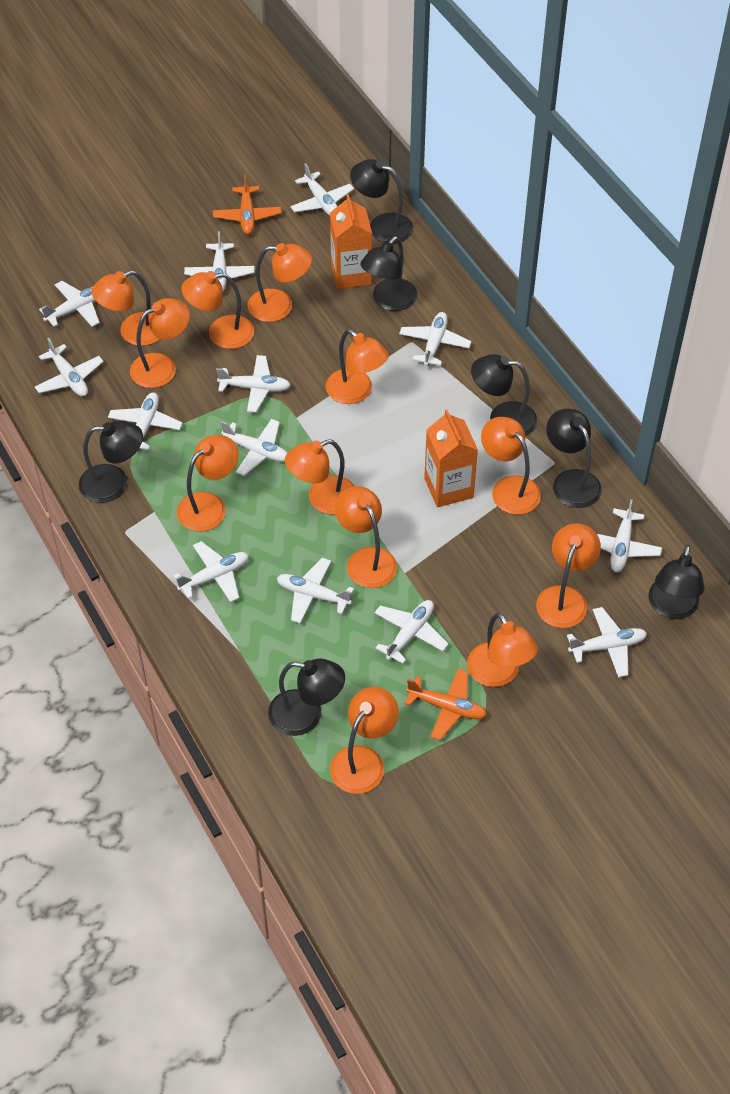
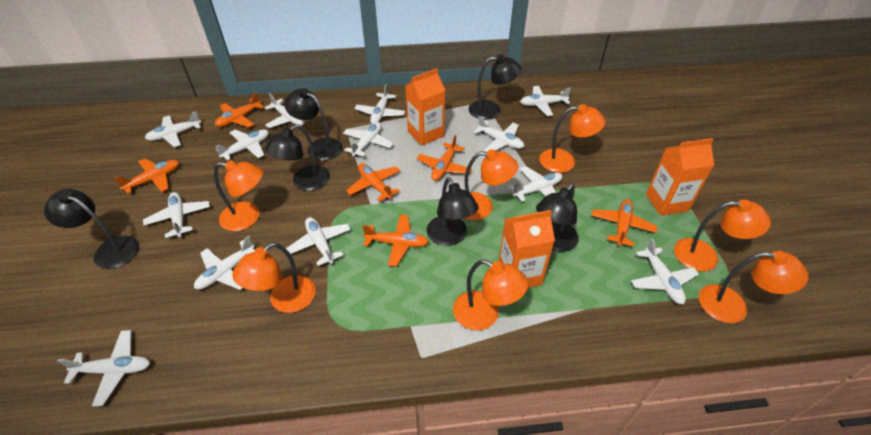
black lamp: [79,421,143,503] [268,658,345,736] [350,159,413,244] [361,236,417,311] [471,354,537,436] [546,408,602,508] [649,545,705,619] = 7 -> [44,189,139,269] [265,124,330,191] [284,88,343,161] [427,177,479,246] [468,55,522,120] [536,183,579,252] = 6
orange carton: [330,194,372,289] [424,410,478,507] = 2 -> [405,68,445,146] [499,210,555,288] [646,138,714,216] = 3
orange lamp: [91,270,160,346] [130,298,190,388] [177,435,239,532] [181,271,254,349] [248,243,312,322] [285,439,355,515] [326,329,389,404] [330,687,399,794] [335,486,397,588] [467,613,538,687] [481,417,541,515] [536,523,601,628] = 12 -> [214,160,263,231] [232,242,316,313] [453,260,529,331] [465,149,518,220] [539,104,606,173] [674,199,771,272] [699,251,809,323] = 7
orange plane: [213,174,281,235] [405,668,487,740] = 2 -> [114,159,179,194] [215,92,264,127] [346,163,400,202] [362,215,429,267] [417,135,472,181] [591,199,657,247] = 6

